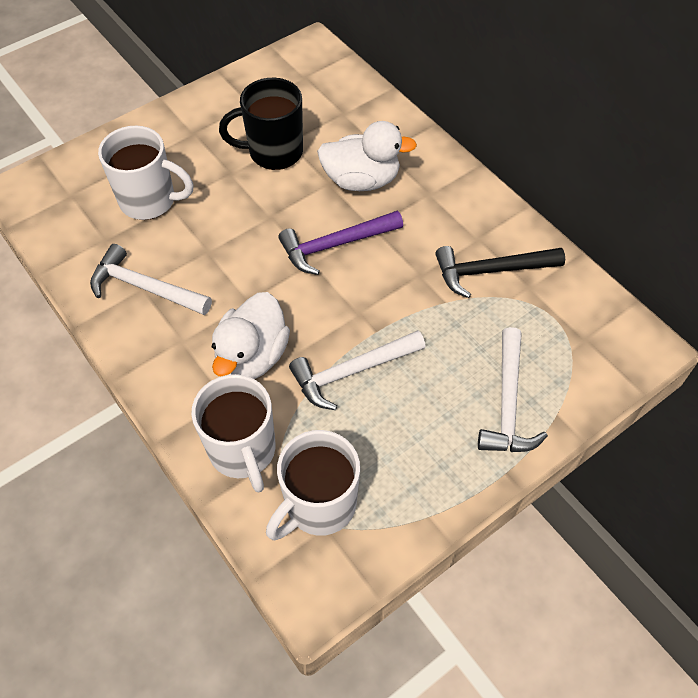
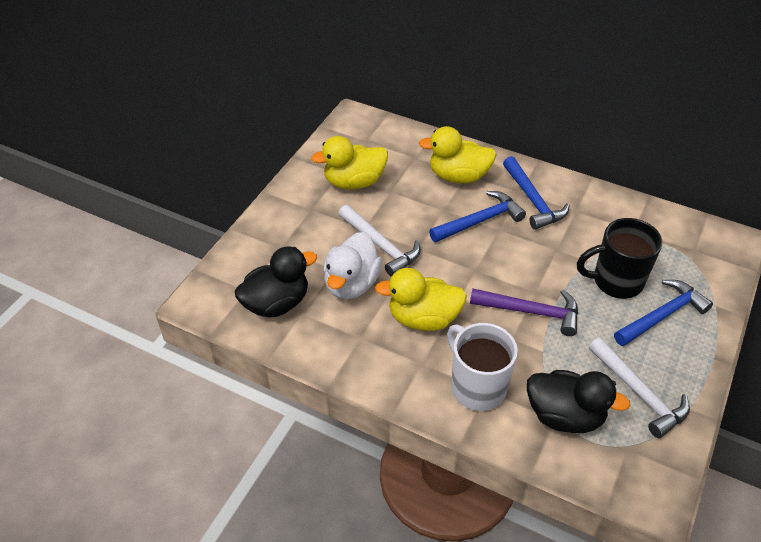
black duck: none = 0 -> [235,246,317,318] [527,370,631,433] = 2
black hammer: [435,246,565,298] = 1 -> none = 0
blue hammer: none = 0 -> [429,191,526,242] [503,156,570,230] [614,280,713,346] = 3
white duck: [212,292,290,379] [317,121,417,191] = 2 -> [323,232,382,299] = 1
white hammer: [90,244,212,315] [289,330,426,410] [478,327,548,452] = 3 -> [339,205,420,277] [589,338,690,438] = 2
white mug: [98,126,194,220] [191,374,275,493] [266,430,360,540] = 3 -> [447,323,518,411] = 1
yellow duck: none = 0 -> [311,136,388,190] [375,268,467,331] [419,126,497,183] = 3

